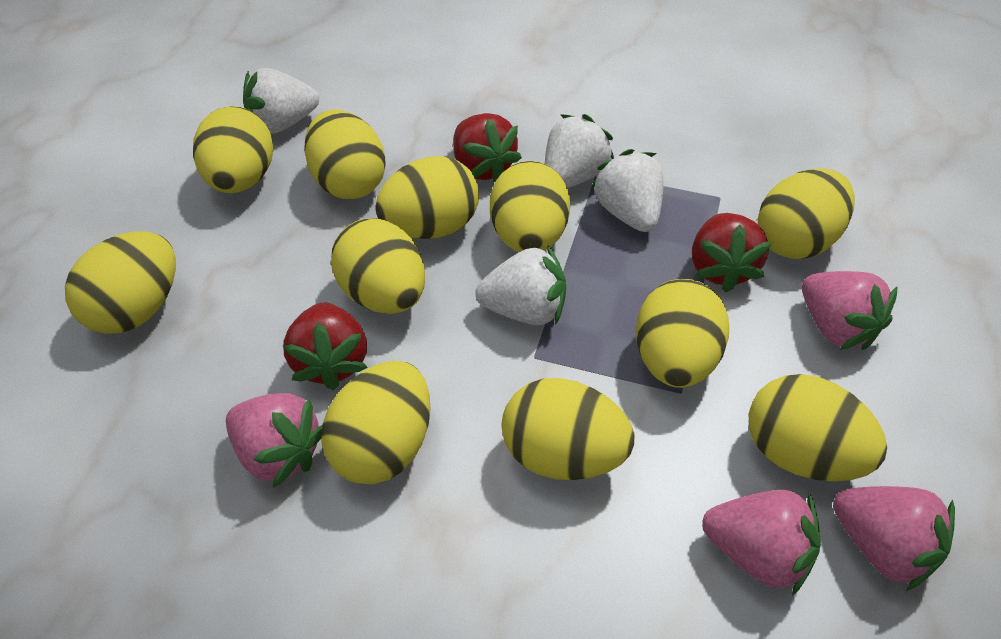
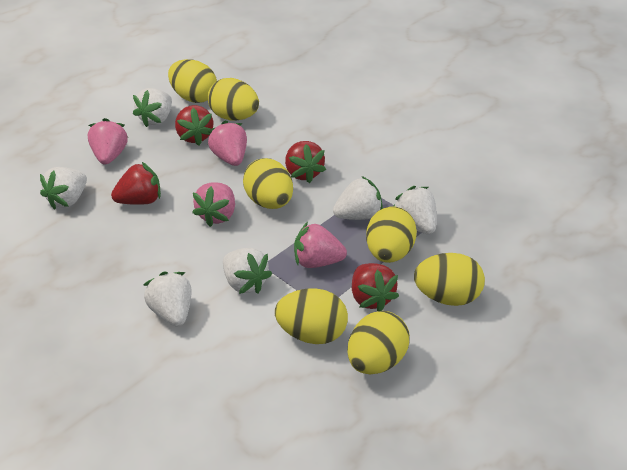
red strawberry: [283,303,368,390] [453,113,522,182] [692,213,772,292] = 3 -> [111,162,161,205] [175,105,213,146] [285,141,326,183] [352,263,399,311] = 4
white strawberry: [243,68,319,134] [475,245,566,325] [545,114,614,188] [591,149,664,232] = 4 -> [40,167,87,210] [133,88,172,127] [143,272,192,327] [223,248,272,294] [333,176,383,220] [393,186,437,234] = 6
yellow egg: [65,231,176,334] [193,106,273,193] [304,109,386,199] [321,361,431,485] [331,218,425,314] [375,156,479,239] [490,161,570,252] [502,378,634,480] [636,279,729,388] [749,374,887,482] [758,168,855,259] = 11 -> [168,59,217,103] [207,78,259,121] [243,158,293,209] [275,288,348,344] [348,311,410,374] [366,206,417,263] [414,253,485,306] = 7

